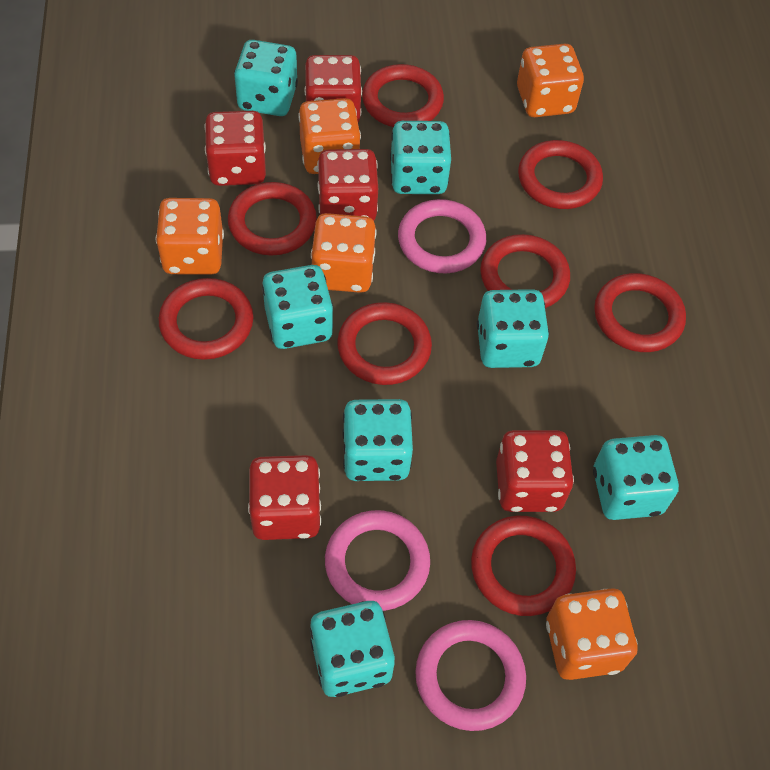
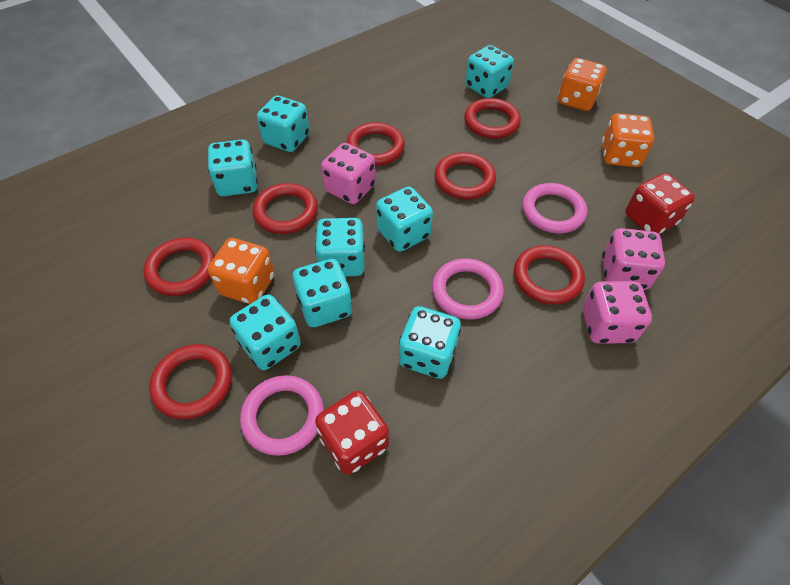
orange dice: [156,198,224,275] [298,98,361,174] [311,213,376,293] [517,44,584,117] [546,588,637,680] = 5 -> [208,238,275,304] [558,58,607,111] [602,113,654,167] = 3
pink dice: none = 0 -> [321,143,375,204] [583,281,652,344] [602,228,665,290] = 3
red dice: [205,111,266,186] [248,455,321,540] [304,55,362,123] [317,149,378,220] [496,430,574,512] = 5 -> [315,391,389,475] [625,173,695,234] = 2
red ring: [159,278,253,360] [228,182,317,256] [337,302,432,385] [362,64,444,127] [471,516,576,616] [480,234,570,308] [518,140,603,209] [594,273,686,352] = 8 -> [144,237,215,296] [149,344,232,419] [253,183,318,234] [346,122,405,166] [435,152,496,199] [464,98,521,139] [514,245,585,305] = 7
turquoise dice: [234,40,298,116] [262,265,334,349] [310,601,395,697] [342,399,413,481] [390,121,451,194] [477,289,549,368] [593,435,679,520] = 7 -> [208,139,258,196] [230,294,301,370] [257,96,310,152] [293,259,352,327] [315,218,365,276] [376,187,433,252] [399,306,461,379] [465,45,514,98] = 8

